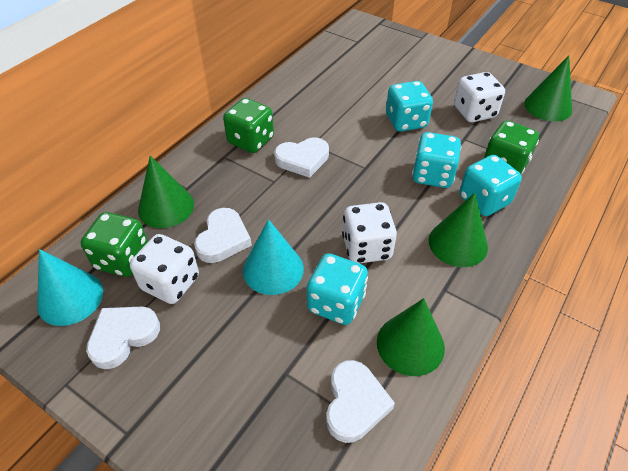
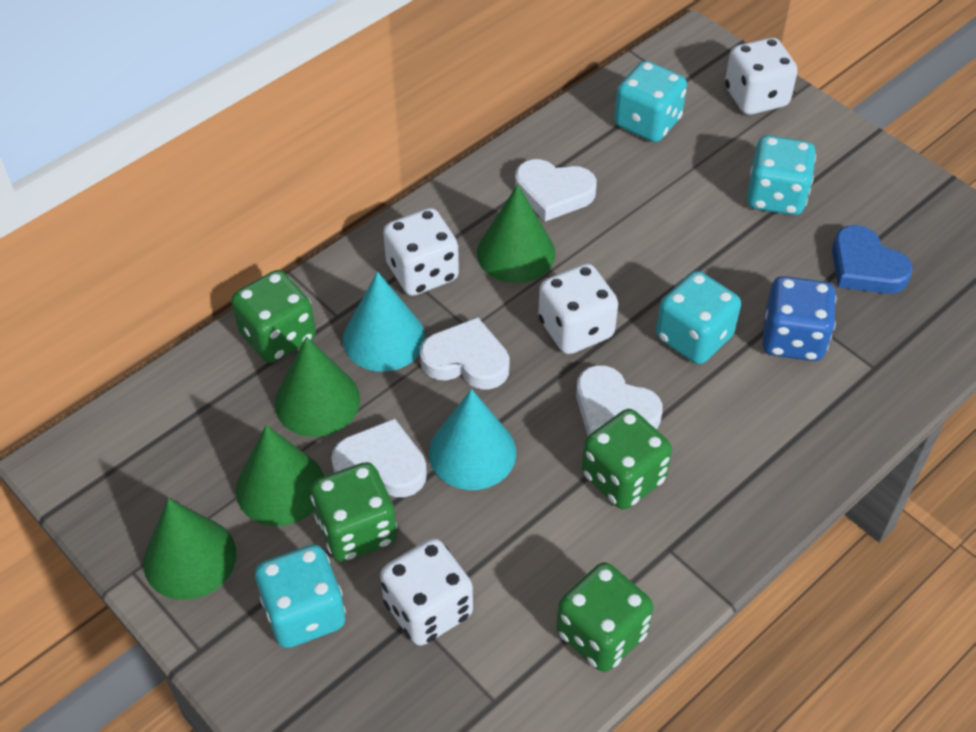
blue dice: none = 0 -> [762,276,837,361] = 1
blue heart: none = 0 -> [832,225,913,294] = 1
green dice: [81,212,148,277] [223,98,274,153] [484,120,539,174] = 3 -> [231,270,316,363] [310,462,397,562] [556,562,653,672] [582,409,672,509] = 4
white dice: [130,234,199,304] [342,202,397,263] [454,72,505,122] = 3 -> [380,538,473,646] [383,208,459,296] [538,264,618,354] [725,38,798,115] = 4

